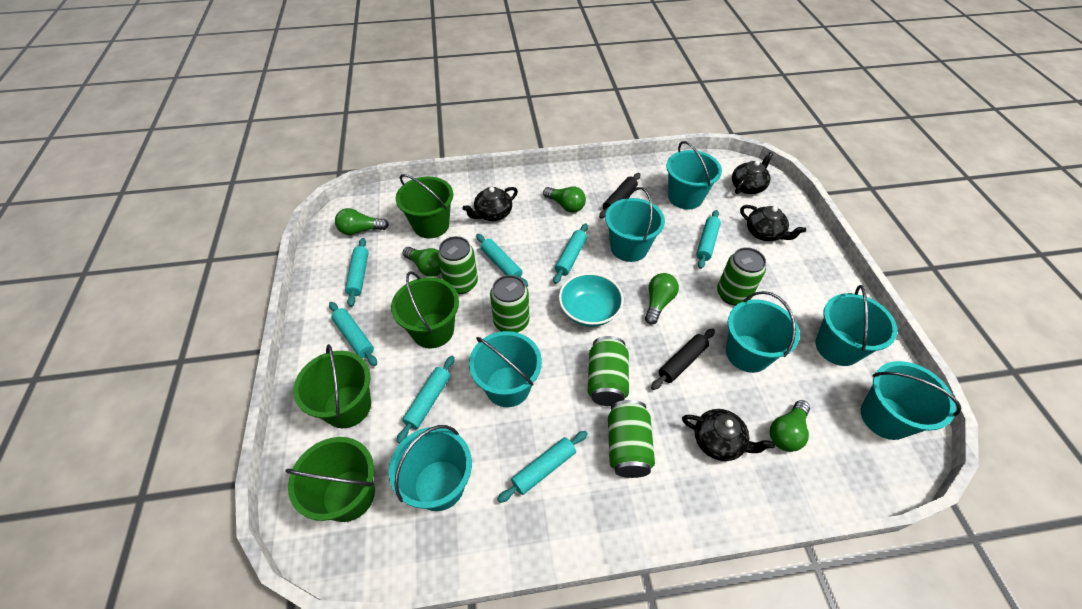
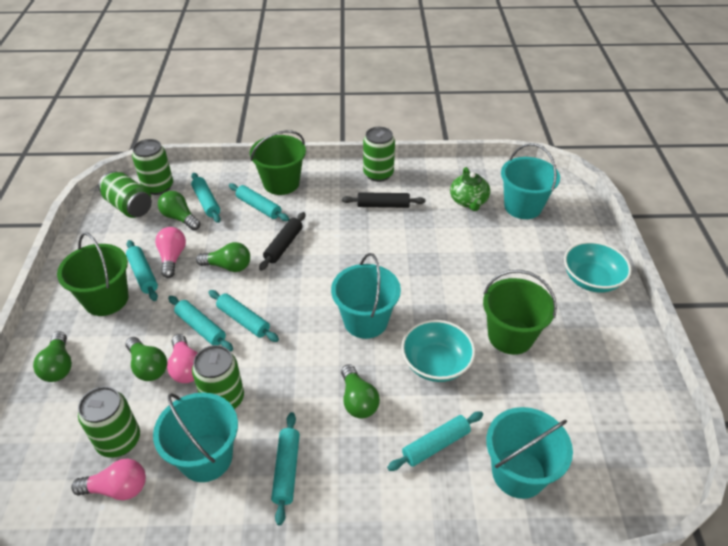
black teapot: [462,187,518,221] [682,409,775,461] [732,152,773,194] [740,205,806,241] = 4 -> none = 0
green bucket: [285,437,375,522] [293,344,371,428] [391,271,459,348] [396,174,453,238] = 4 -> [57,232,129,316] [250,130,306,195] [483,270,557,355] = 3
green teapot: none = 0 -> [450,167,490,211] = 1
pink light bulb: none = 0 -> [71,458,146,500] [155,227,186,278] [167,334,197,383] = 3
turquoise bowl: [559,273,624,327] = 1 -> [401,320,475,382] [564,241,632,293] = 2
turquoise bucket: [389,425,472,511] [469,331,542,407] [605,187,665,262] [666,141,722,210] [726,291,800,373] [816,285,897,366] [861,361,961,440] = 7 -> [153,393,238,482] [331,253,401,339] [486,407,573,499] [501,143,560,219] = 4

